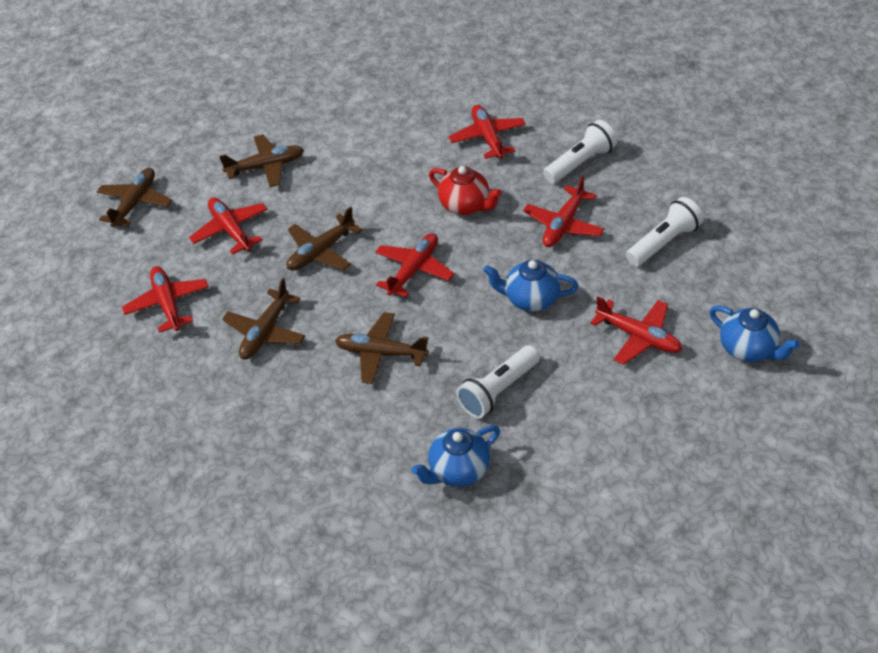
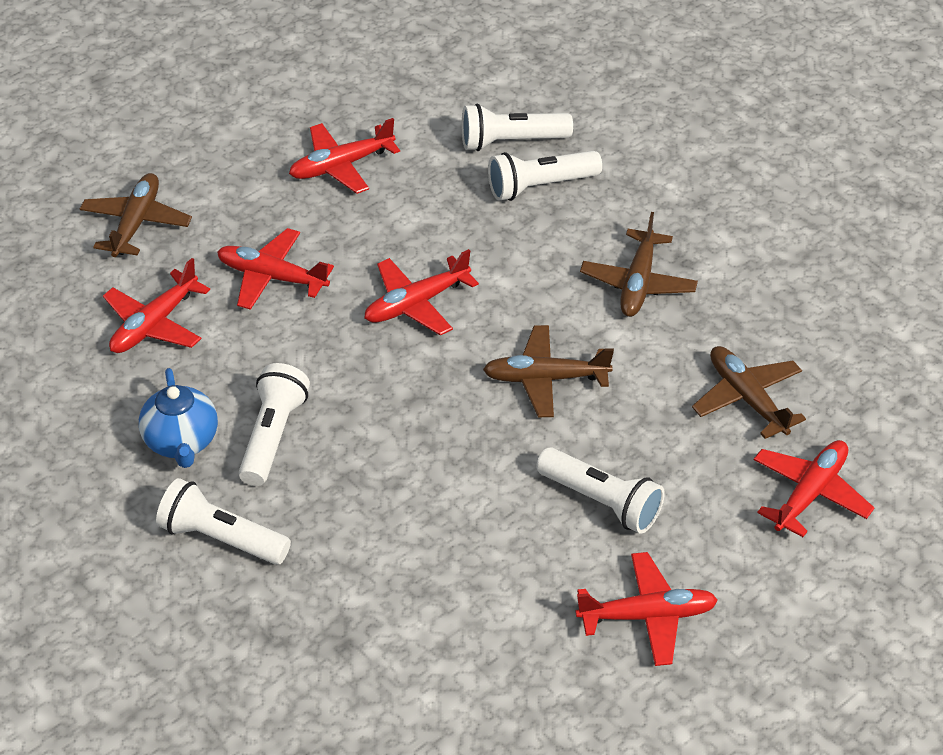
blue teapot: [411,425,500,487] [483,260,579,311] [709,306,800,362] = 3 -> [139,368,218,468] = 1
brown plane: [97,168,172,227] [219,134,304,187] [222,278,305,359] [286,207,362,271] [335,312,429,384] = 5 -> [80,173,192,257] [483,325,614,417] [580,212,698,317] [692,346,806,439] = 4
red teapot: [429,166,502,215] = 1 -> none = 0
white flashlight: [456,345,540,418] [543,120,617,184] [626,197,704,266] = 3 -> [156,478,291,565] [239,363,310,486] [462,103,573,151] [488,151,602,201] [536,447,665,534] = 5

